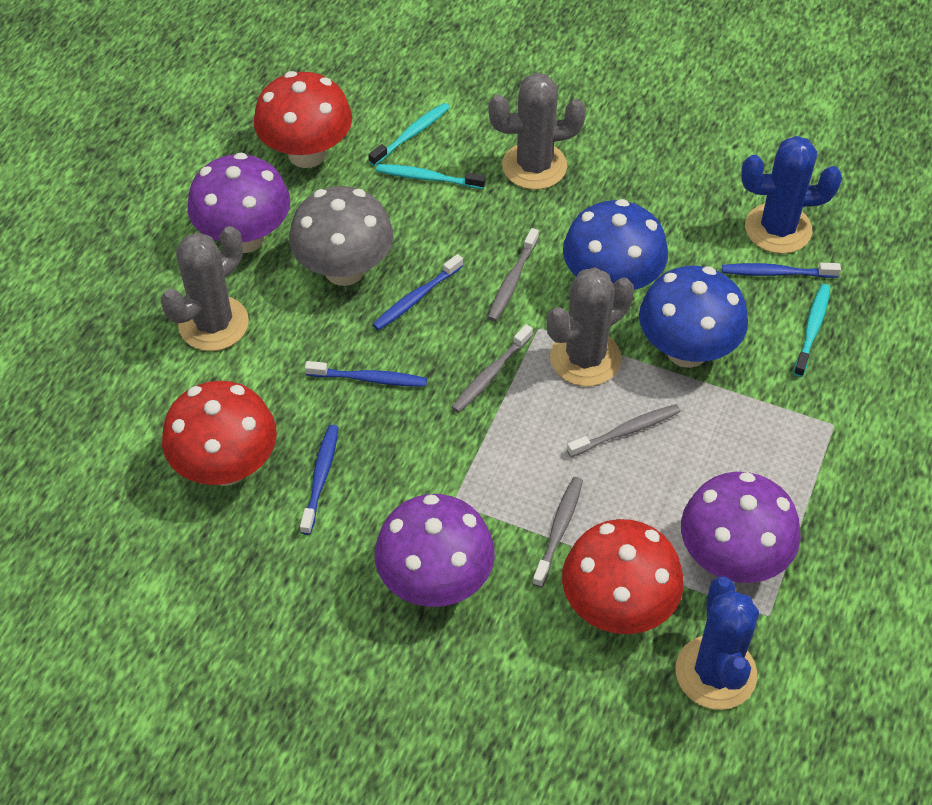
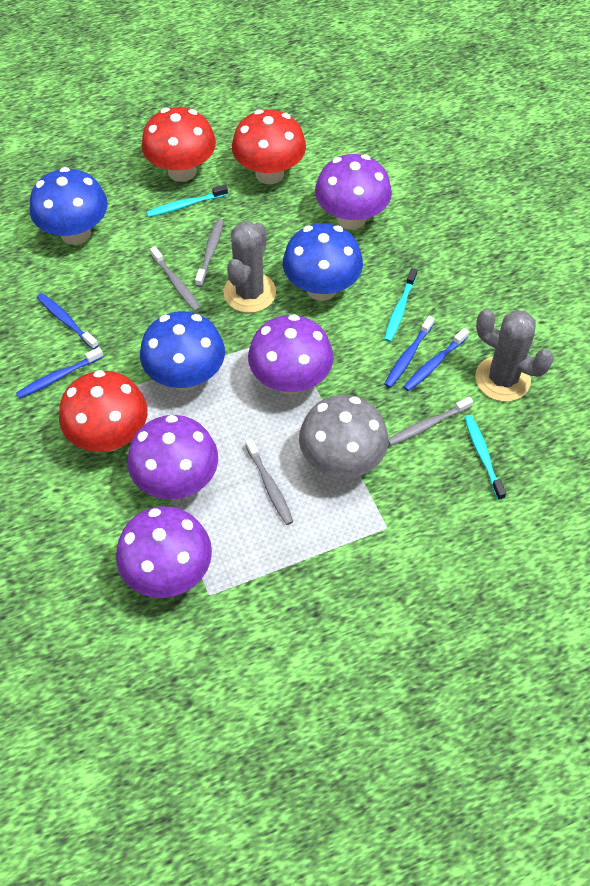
blue cactus: [675,577,759,710] [741,136,842,254] = 2 -> none = 0
blue mushroom: [563,199,668,290] [639,266,748,368] = 2 -> [30,167,108,245] [140,311,225,391] [283,223,363,301] = 3
grey cactus: [160,226,249,351] [488,73,586,190] [547,267,634,386] = 3 -> [224,221,276,313] [475,309,554,402] = 2
purple mushroom: [187,153,290,253] [375,494,495,607] [681,472,801,583] = 3 -> [116,506,212,598] [128,415,218,499] [248,314,334,394] [315,154,392,230] = 4

